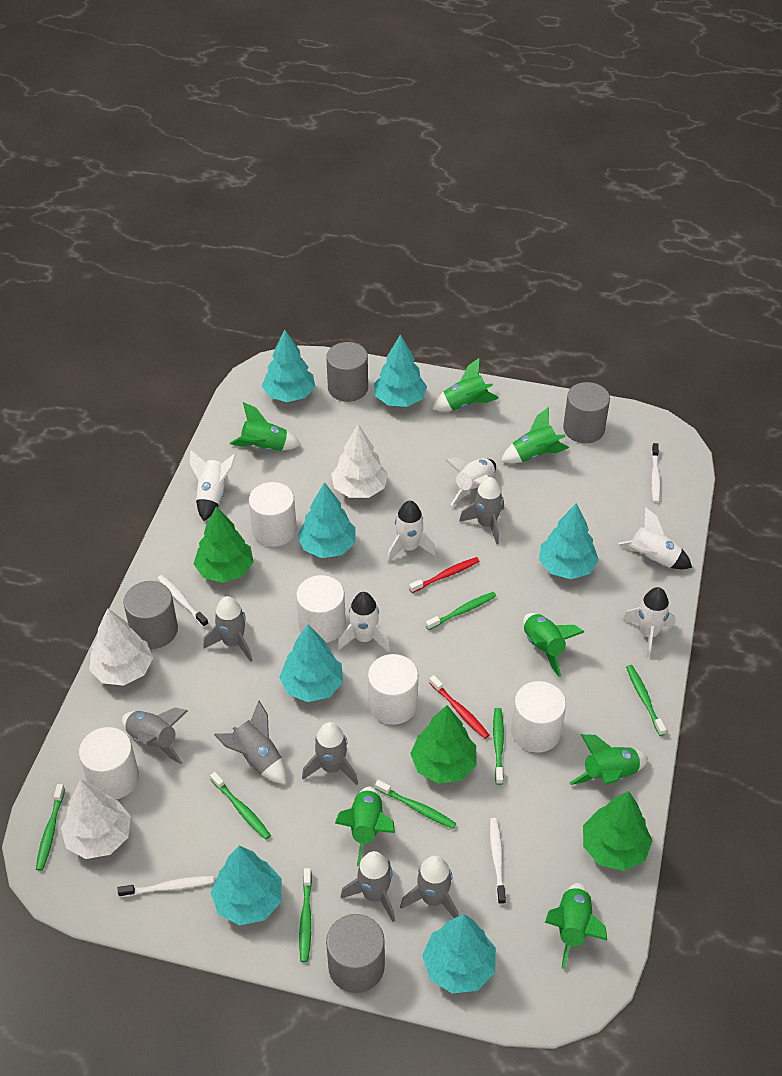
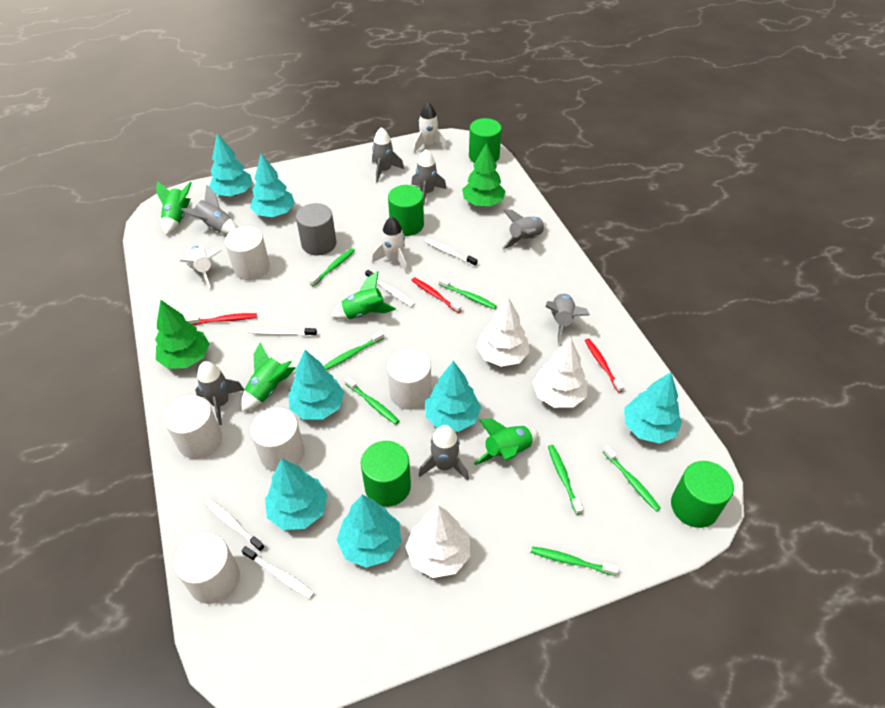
green cylinder: none = 0 -> [361,441,411,507] [388,185,424,236] [469,118,502,163] [671,461,734,528] = 4
green rocket: [230,402,301,451] [335,787,395,866] [432,358,499,412] [501,407,569,463] [523,613,584,677] [545,883,607,969] [570,734,648,785] = 7 -> [156,181,192,235] [241,342,295,412] [331,271,396,319] [474,418,538,465] = 4
green tree: [194,506,254,583] [410,705,477,784] [583,791,652,871] = 3 -> [155,300,209,369] [462,143,506,206] = 2
grey cylinder: [124,581,178,649] [326,342,368,402] [326,914,385,993] [563,382,610,443] = 4 -> [296,203,336,256] = 1
red toothbrush: [409,557,479,593] [429,675,489,739] = 2 -> [187,313,257,325] [412,277,461,313] [585,338,624,393] = 3
white rocket: [189,450,236,521] [337,592,390,652] [387,501,436,562] [445,457,496,506] [618,507,692,569] [623,587,675,658] = 6 -> [179,246,222,288] [372,216,408,273] [413,102,447,153] = 3
white toothbrush: [118,876,214,897] [157,575,209,627] [490,818,506,905] [651,443,661,503] = 4 -> [205,499,265,552] [241,546,314,598] [249,328,317,337] [365,270,415,307] [425,239,478,267] = 5

